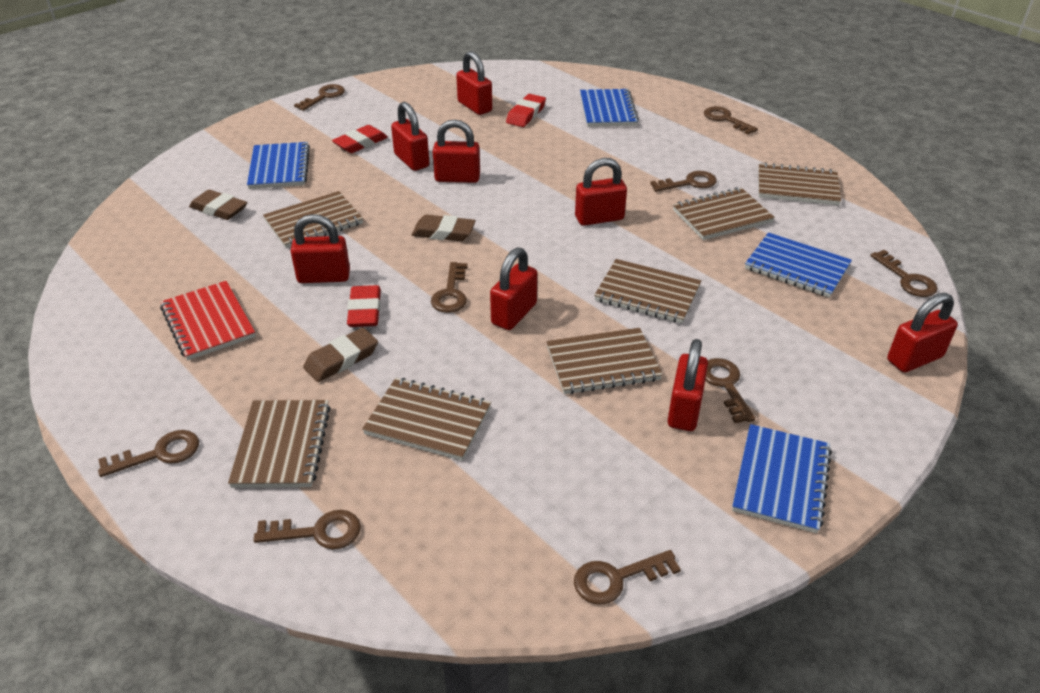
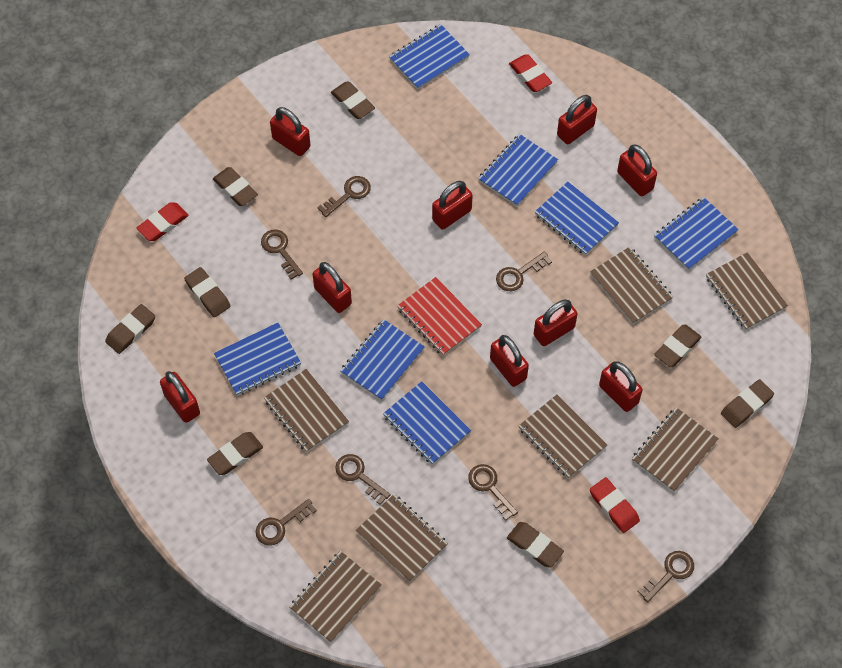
blue notebook: [247,142,310,189] [580,89,639,127] [732,424,832,533] [745,232,852,298] = 4 -> [214,323,301,396] [340,319,425,400] [383,381,471,465] [389,24,470,89] [478,134,558,206] [535,182,619,255] [654,197,739,270] = 7
brown eraser: [189,190,247,220] [303,328,378,382] [411,215,476,241] = 3 -> [105,304,155,354] [184,267,231,317] [207,432,263,475] [213,167,258,206] [331,82,375,119] [507,522,564,568] [654,324,701,368] [721,379,774,428] = 8
brown key: [98,430,199,477] [254,510,361,549] [294,84,345,111] [431,262,468,313] [574,550,681,605] [650,171,717,192] [704,106,758,134] [705,358,755,423] [870,250,938,297] = 9 -> [256,499,317,545] [261,229,303,280] [317,176,371,217] [335,454,391,505] [468,464,518,520] [496,252,552,291] [637,551,694,603] = 7
red padlock: [291,214,350,283] [391,102,430,171] [433,119,480,183] [456,51,492,115] [490,248,537,330] [575,158,627,226] [668,339,708,431] [887,293,958,373] = 8 -> [160,371,200,423] [270,107,311,156] [313,262,352,313] [432,181,473,230] [490,335,529,387] [534,299,578,346] [557,95,597,144] [599,362,643,412] [617,145,657,196] = 9

